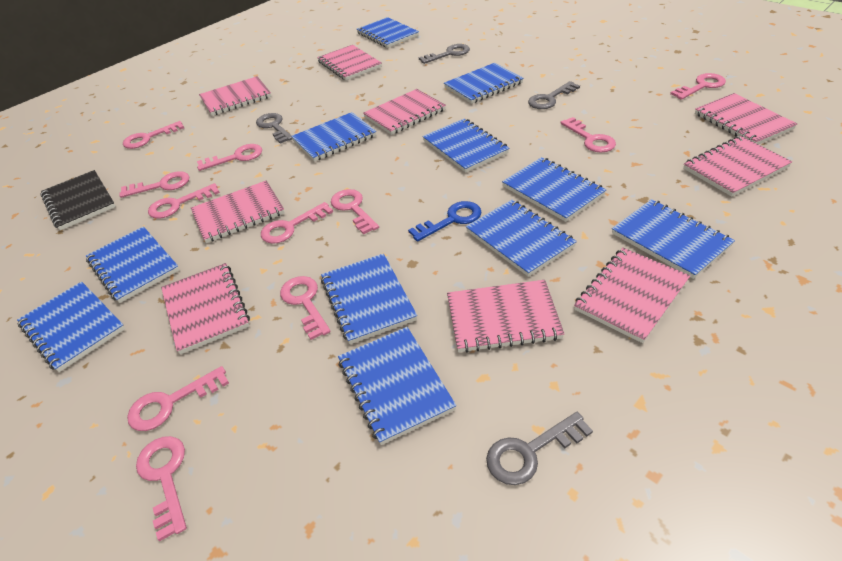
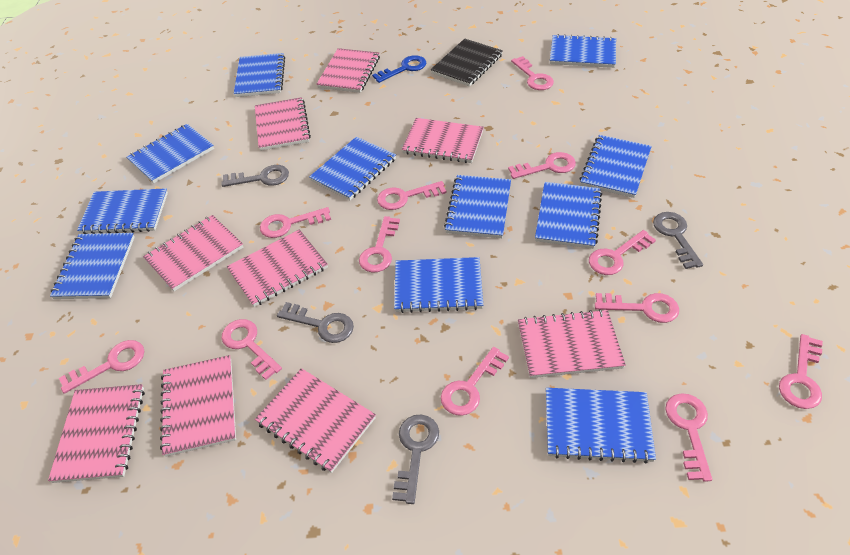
pink key: [119,171,189,198] [123,121,184,149] [127,366,229,431] [136,436,187,542] [148,183,220,219] [197,144,262,171] [261,202,333,244] [280,276,331,340] [331,189,379,234] [560,117,616,152] [670,73,726,100] = 11 -> [59,340,144,394] [221,319,282,380] [260,207,331,238] [359,216,400,272] [377,181,447,210] [441,347,509,416] [508,152,576,179] [511,56,554,90] [589,230,656,275] [595,293,679,323] [665,393,712,482] [779,334,823,409] = 12

